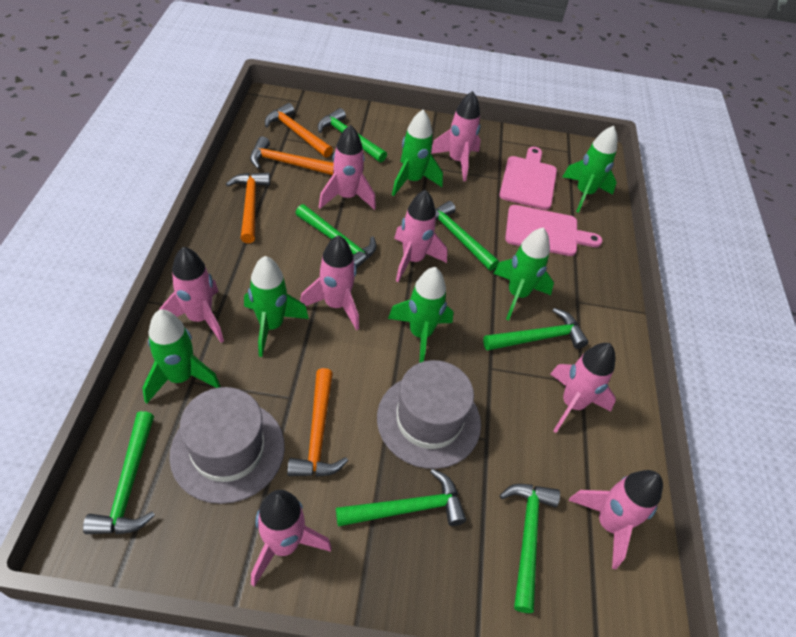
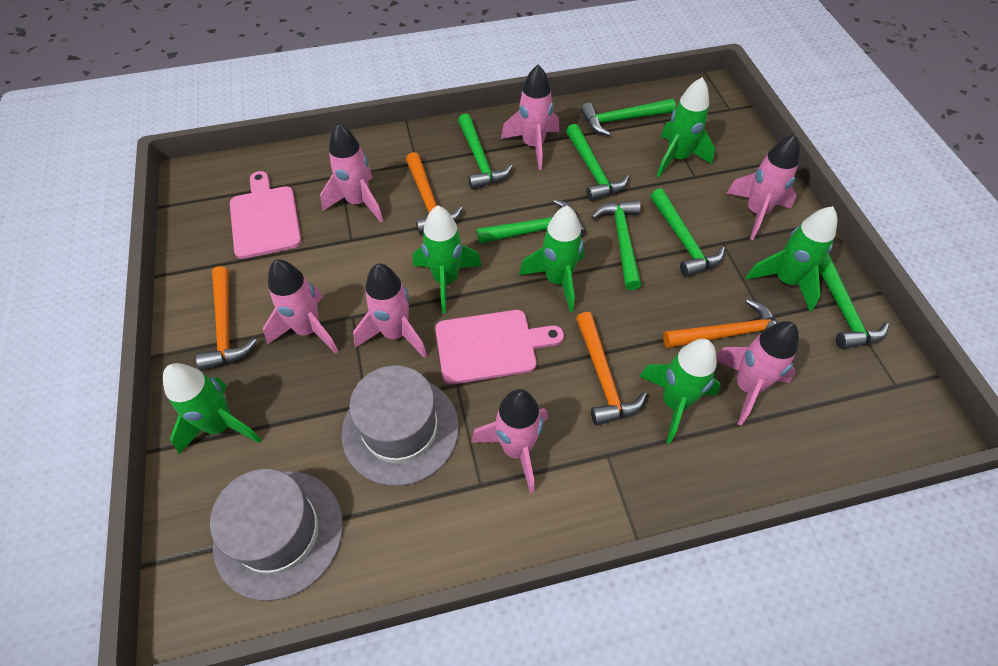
pink rocket: [159,247,224,343] [251,490,331,587] [300,235,359,330] [319,125,376,210] [394,190,447,282] [431,91,481,181] [550,343,616,433] [568,470,663,569] = 8 -> [263,259,339,354] [320,123,383,222] [353,263,427,358] [471,389,548,493] [501,65,559,170] [716,321,799,426] [726,134,800,240] = 7

